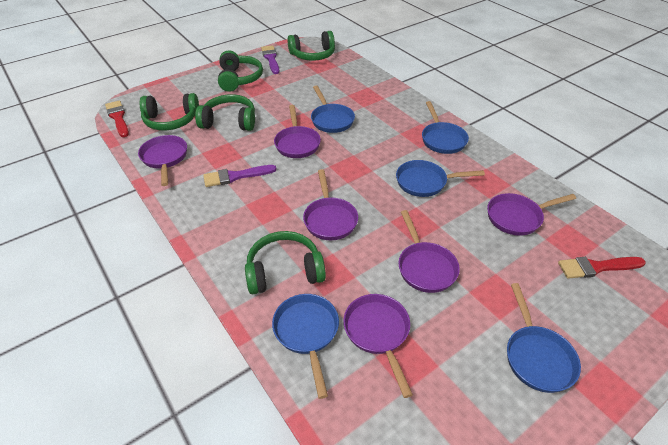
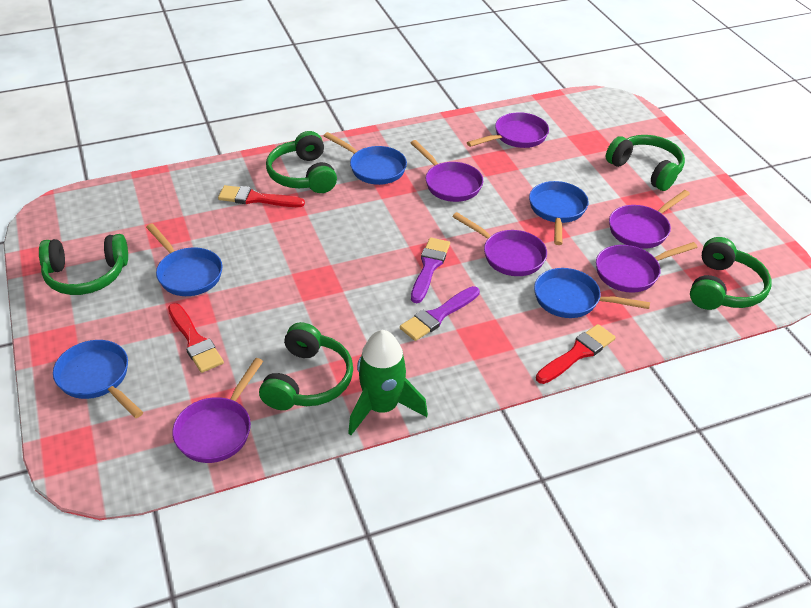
green rocket: none = 0 -> [348,330,428,435] = 1
red brush: [105,100,129,137] [558,257,646,279] = 2 -> [168,303,224,373] [218,185,305,207] [536,324,616,384] = 3

